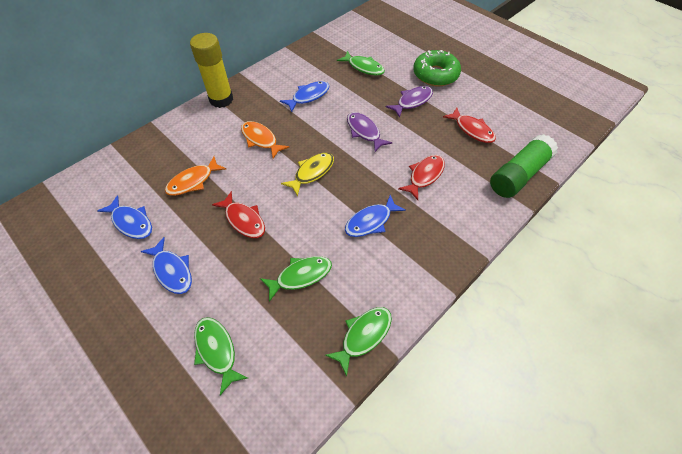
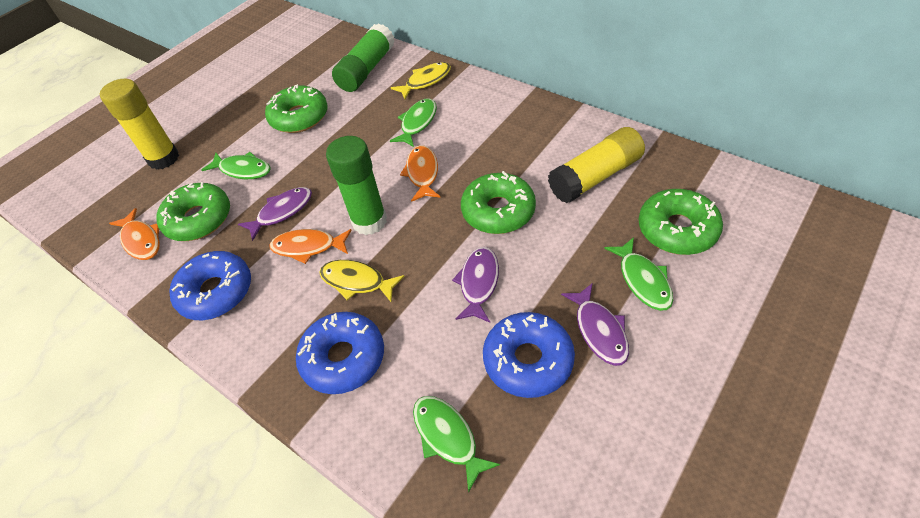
blue donut: none = 0 -> [169,251,251,320] [296,312,384,394] [483,312,575,398] = 3
blue fish: [97,195,152,239] [140,237,192,294] [280,81,330,112] [345,195,406,237] = 4 -> none = 0
green donut: [413,50,461,87] = 1 -> [156,182,230,241] [265,84,328,133] [461,171,536,234] [639,189,723,255] = 4
green glue stick: [490,134,558,198] = 1 -> [326,136,387,235] [332,23,395,92] = 2
orange fish: [165,156,226,196] [241,121,290,159] = 2 -> [109,208,160,260] [269,229,352,264] [400,145,440,202] = 3
purple fish: [347,112,392,152] [386,86,433,118] = 2 -> [238,187,312,241] [452,247,499,323] [561,284,629,366] = 3
red fish: [212,191,265,238] [398,155,445,200] [443,107,496,143] = 3 -> none = 0
yellow fish: [281,153,334,196] = 1 -> [319,260,405,303] [391,62,451,99] = 2
yellow glue stick: [190,33,233,108] = 1 -> [100,79,179,170] [548,127,645,203] = 2

